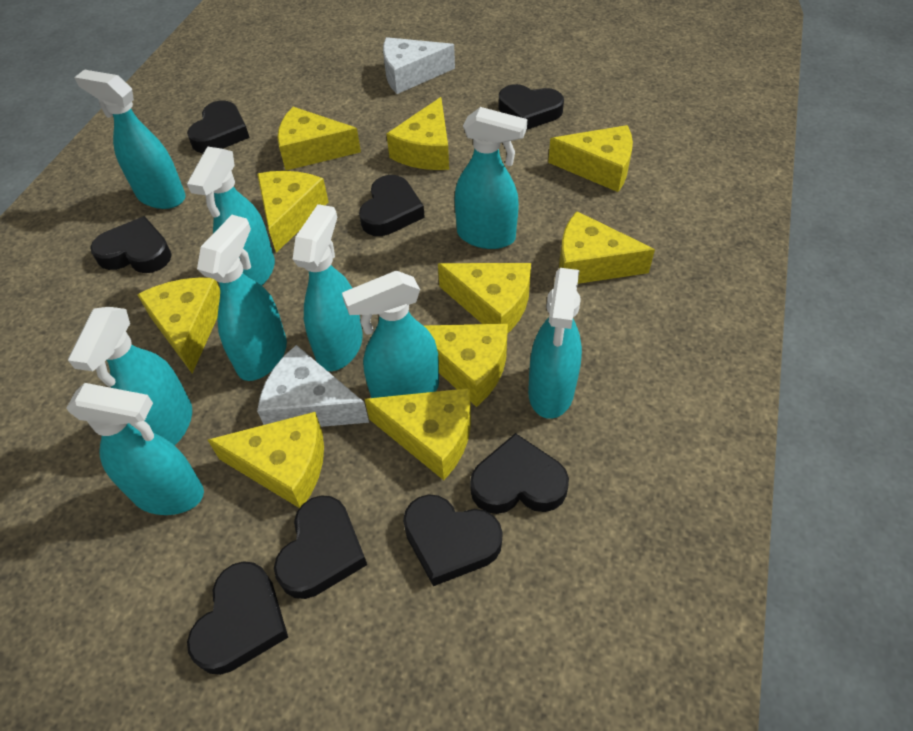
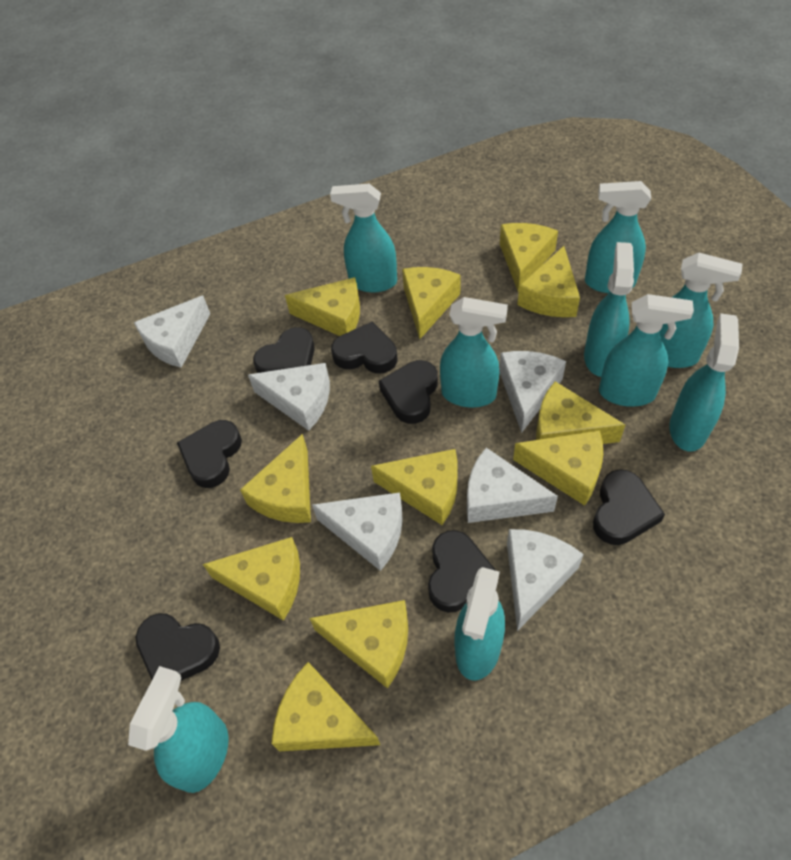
black heart: [90,216,172,273] [187,100,250,153] [187,561,288,675] [274,495,367,599] [359,175,425,236] [403,494,503,586] [470,433,569,514] [499,84,564,130] = 8 -> [135,613,220,681] [177,420,242,488] [253,327,315,373] [331,322,397,374] [379,360,438,424] [428,530,496,613] [593,469,665,545] = 7
white cheese: [257,345,369,427] [383,37,455,94] = 2 -> [134,296,210,368] [248,363,330,431] [312,492,403,571] [467,448,558,523] [499,351,566,433] [507,529,584,631] = 6
yellow cheese: [137,278,220,373] [208,412,324,508] [257,171,328,253] [277,107,361,171] [365,388,471,480] [387,97,449,170] [424,324,508,407] [438,263,531,334] [548,125,633,192] [559,211,655,284] = 10 -> [203,537,300,621] [240,434,311,523] [271,662,380,751] [285,277,360,336] [309,600,408,689] [371,449,458,525] [402,267,461,339] [500,223,558,292] [513,430,603,506] [517,246,580,317] [536,381,625,444] = 11

